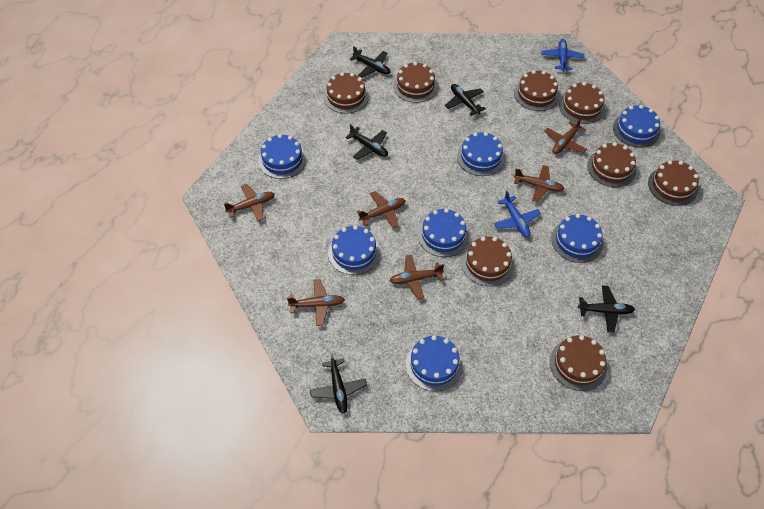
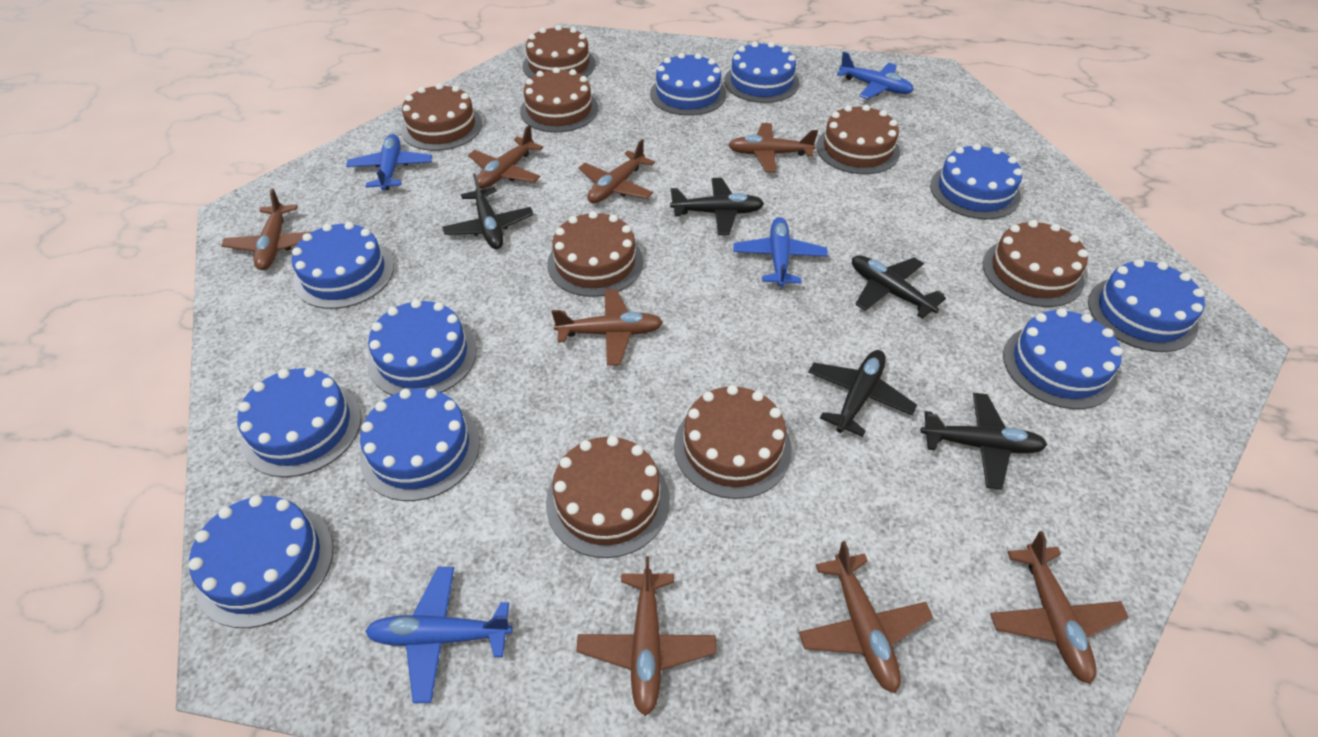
blue cake: [258,134,307,179] [328,225,380,275] [406,335,463,391] [418,208,469,257] [457,132,505,176] [551,214,603,263] [613,105,660,148] = 7 -> [189,495,333,628] [237,367,361,477] [291,222,394,309] [360,388,480,501] [368,299,477,395] [650,53,726,116] [724,42,799,103] [930,144,1022,219] [1003,308,1122,409] [1088,259,1205,352] = 10
blue plane: [494,191,541,237] [541,39,584,71] = 2 -> [346,134,432,190] [365,567,512,703] [733,217,828,287] [837,52,914,99] = 4
brown plane: [224,184,275,221] [287,279,345,326] [356,191,405,228] [389,255,444,299] [514,165,564,202] [545,117,587,154] = 6 -> [221,189,311,270] [468,125,543,189] [552,289,663,366] [576,556,716,716] [578,139,655,203] [728,123,818,172] [799,541,933,693] [990,531,1129,684] = 8

